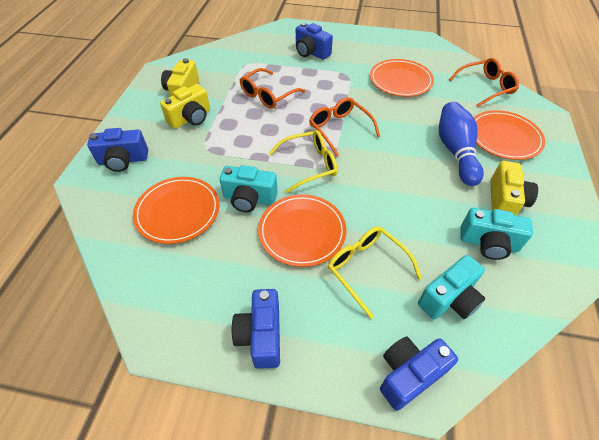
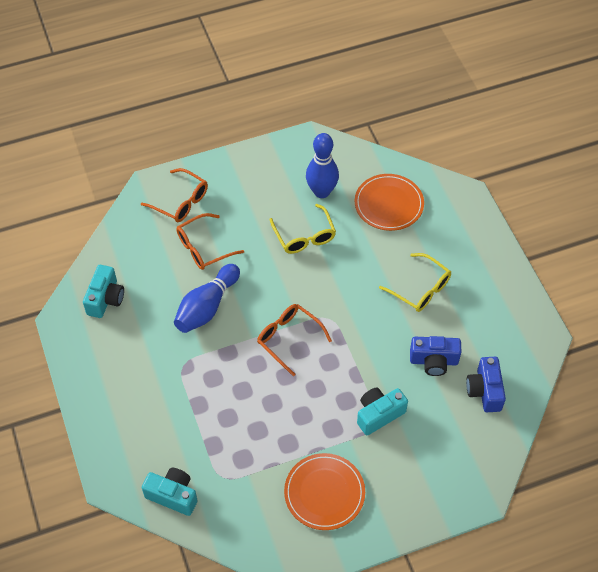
blue bowling pin: [439,102,484,186] = 1 -> [174,264,240,333] [306,133,339,198] = 2
blue camera: [87,128,148,172] [232,289,280,369] [296,23,333,60] [380,337,458,411] = 4 -> [410,336,461,376] [466,357,506,412] = 2
orange plate: [133,177,219,244] [258,194,346,267] [370,59,434,97] [474,110,545,160] = 4 -> [284,453,365,530] [355,174,424,231] = 2
yellow camera: [160,84,210,129] [161,58,199,97] [490,161,538,215] = 3 -> none = 0

